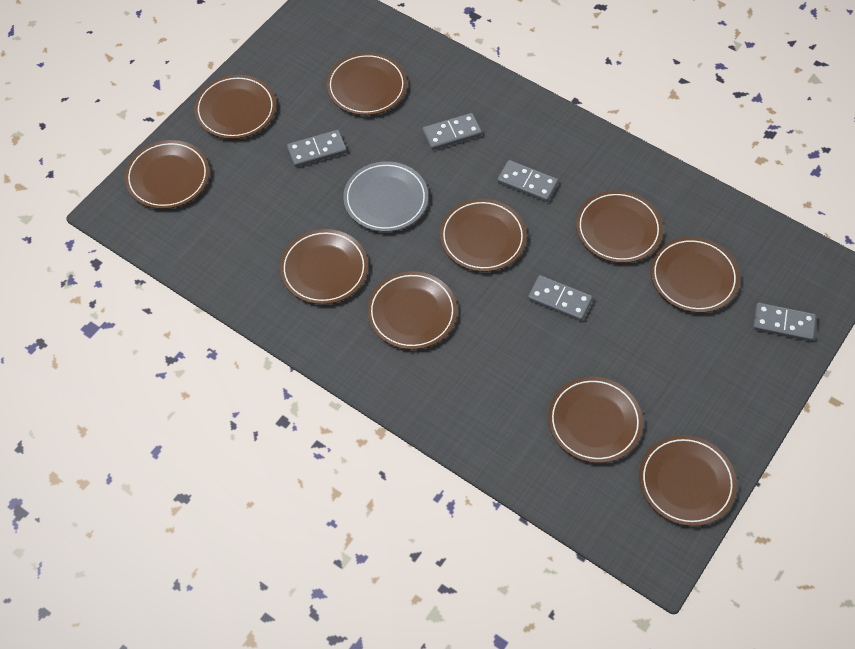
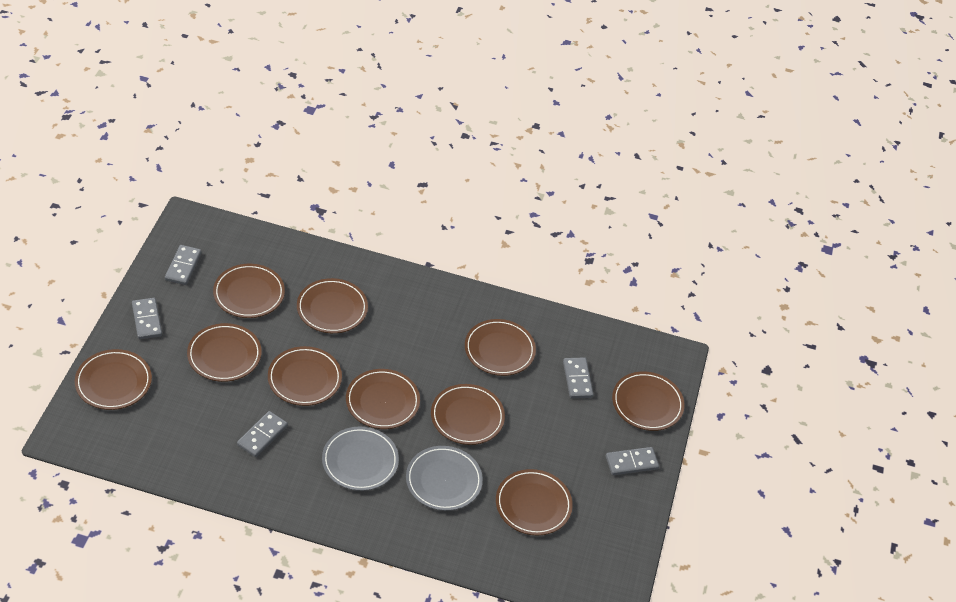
grey plate: [343,161,428,232] = 1 -> [322,426,399,491] [406,446,483,511] = 2

